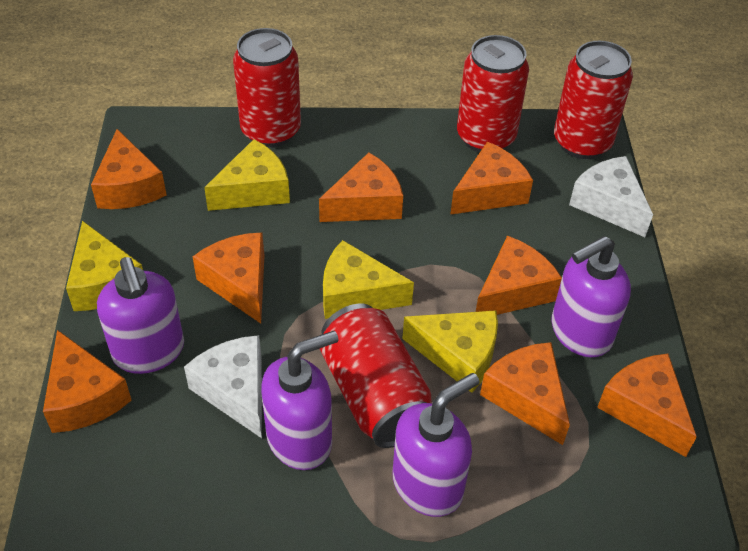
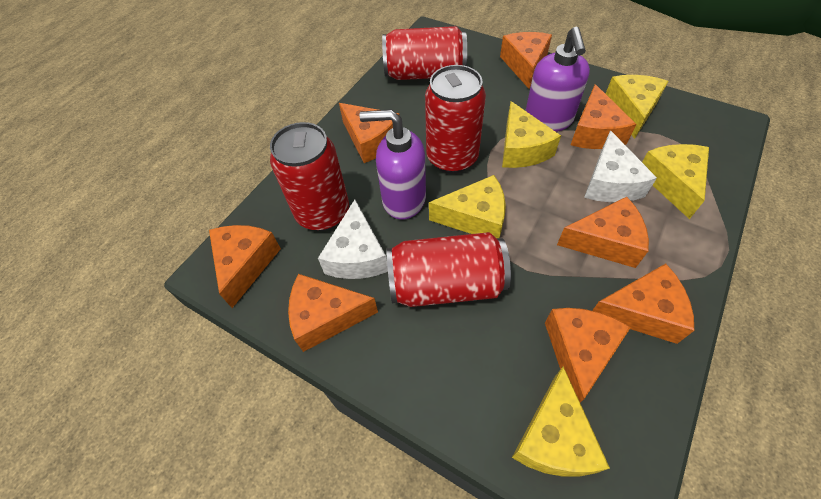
purple soap dispenser: [97,257,184,374] [261,331,339,470] [393,373,480,517] [551,236,631,357] = 4 -> [359,109,426,220] [526,27,590,132] = 2
yellow cheese: [66,221,143,311] [204,139,290,211] [323,240,414,319] [402,310,498,393] = 4 -> [429,175,506,238] [502,101,561,168] [512,367,610,477] [606,75,668,139] [642,144,709,219] = 5

